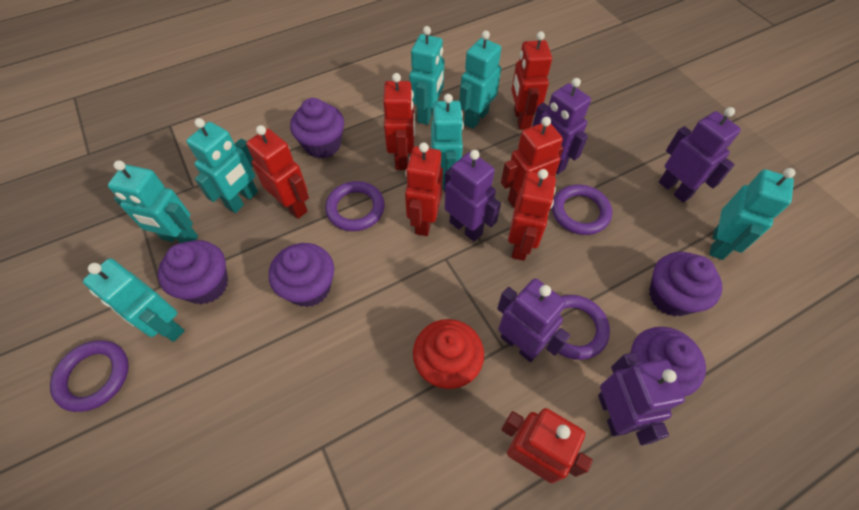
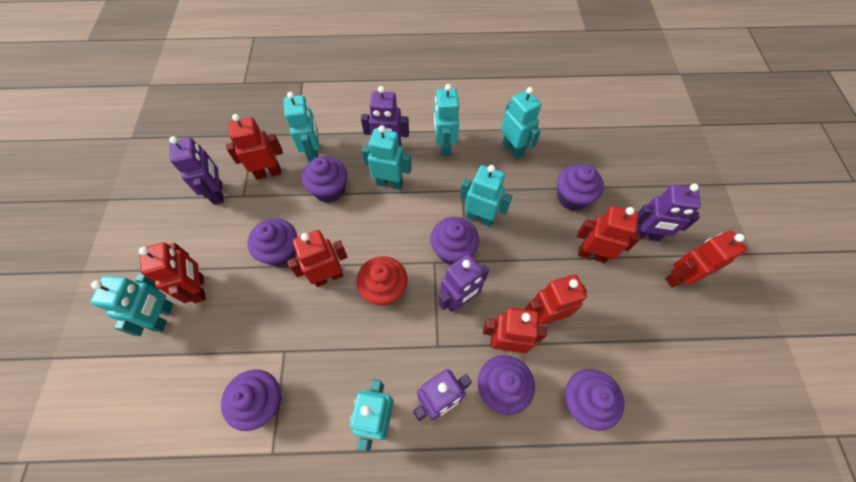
purple cupcake: [158,240,228,304] [269,243,334,307] [290,98,344,158] [631,327,706,397] [649,252,722,317] = 5 -> [221,369,281,431] [247,218,297,267] [302,157,347,203] [430,217,479,265] [478,355,535,415] [557,164,604,211] [565,369,624,431] = 7
purple ring: [50,340,129,412] [325,181,385,231] [548,295,610,360] [552,184,612,235] = 4 -> none = 0

